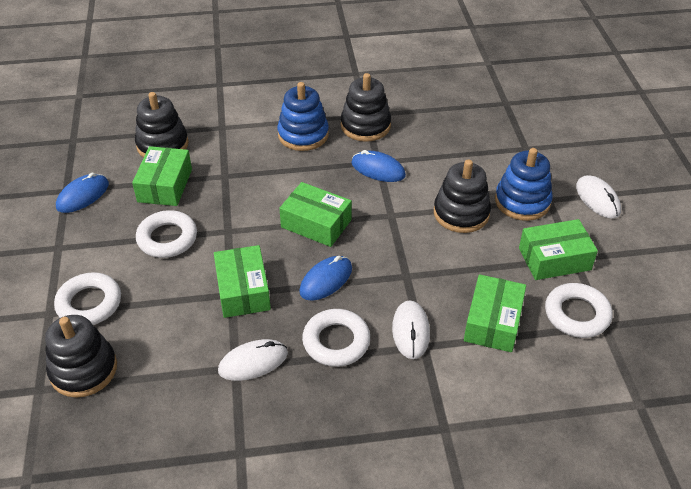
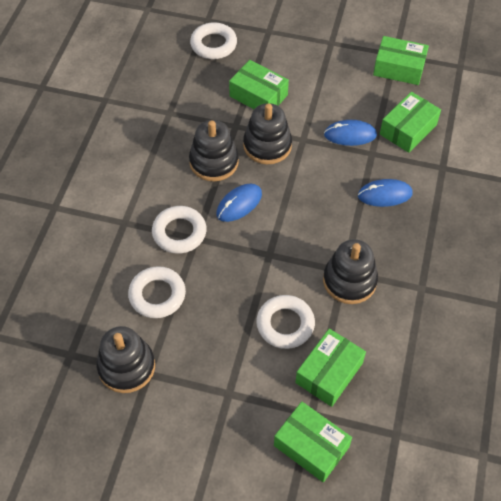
blue stacking toy: [277,82,329,151] [495,148,553,221] = 2 -> none = 0
white mouse: [218,339,288,381] [392,300,430,359] [576,175,621,219] = 3 -> none = 0

